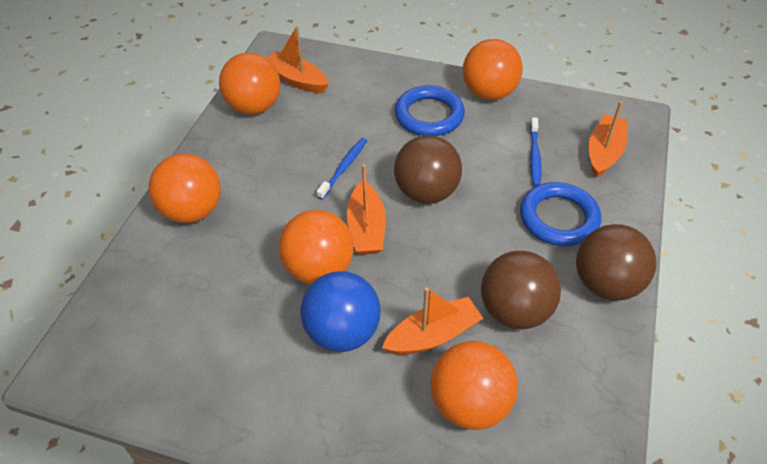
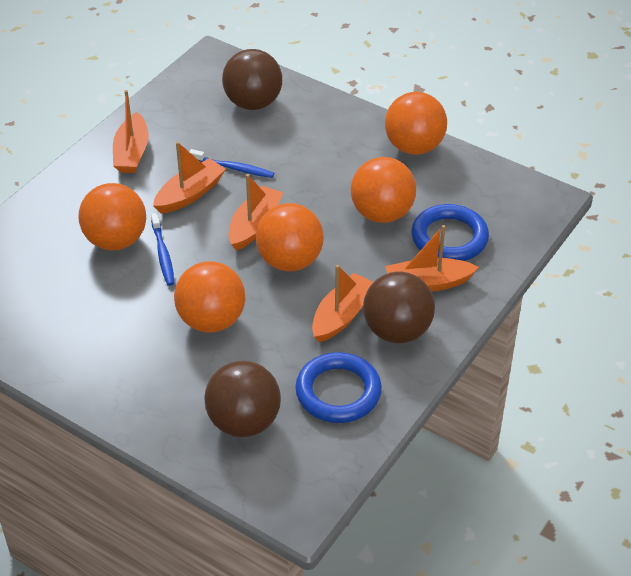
blue ball: [300,271,381,352] = 1 -> none = 0
orange boat: [267,26,329,93] [347,164,386,255] [382,287,483,355] [589,101,628,178] = 4 -> [113,90,149,173] [153,142,226,214] [229,174,283,251] [312,265,374,342] [386,225,479,292] = 5

